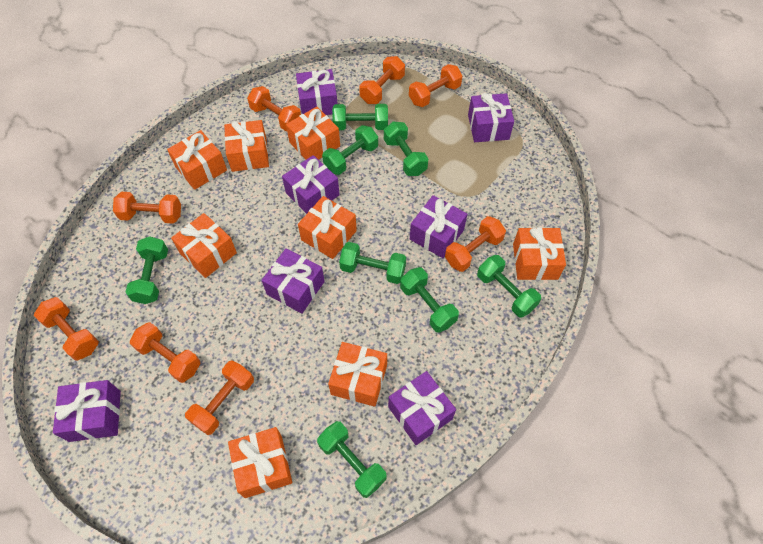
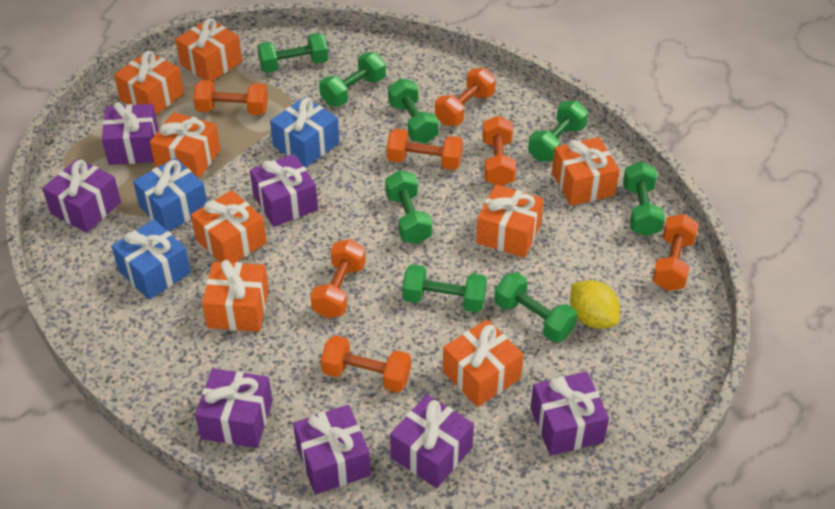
blue gift: none = 0 -> [111,220,191,300] [133,158,207,231] [270,97,339,168] = 3
orange dumbbell: [34,297,99,360] [113,192,181,224] [130,322,200,383] [185,360,254,435] [247,86,301,131] [359,56,405,104] [409,64,462,107] [445,216,506,272] = 8 -> [193,80,268,115] [310,239,366,318] [321,335,411,393] [387,129,463,170] [435,68,496,126] [482,116,516,186] [652,214,699,291] = 7
yellow lemon: none = 0 -> [570,280,620,329] = 1

